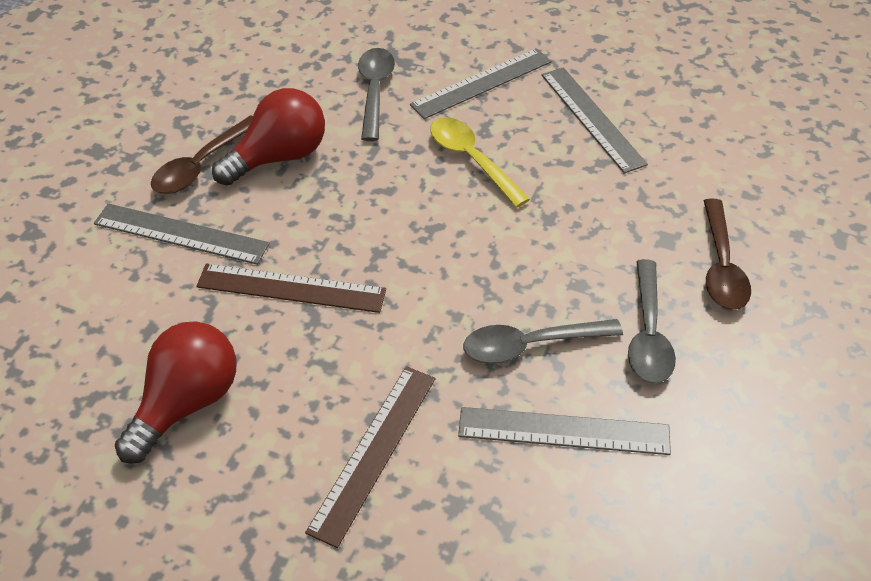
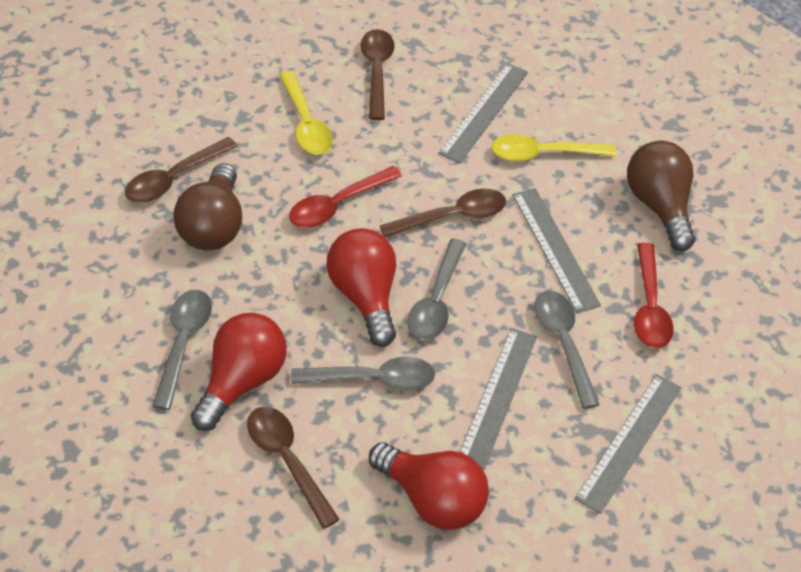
brown light bulb: none = 0 -> [173,163,242,250] [627,141,695,251] = 2
brown ruler: [196,264,386,313] [305,366,435,548] = 2 -> none = 0
brown spoon: [151,115,253,194] [704,198,751,310] = 2 -> [125,137,237,203] [247,407,340,529] [360,29,394,120] [380,189,506,238] = 4
grey spoon: [358,48,395,141] [463,319,623,364] [628,259,676,384] = 3 -> [152,290,212,410] [291,356,435,391] [408,239,466,340] [534,291,600,409] = 4
red light bulb: [115,321,236,464] [212,88,325,186] = 2 -> [191,313,287,431] [326,228,396,347] [369,442,489,530] = 3
red spoon: none = 0 -> [289,166,402,228] [634,243,674,349] = 2
yellow spoon: [430,117,530,207] = 1 -> [279,71,333,155] [491,134,617,161] = 2

